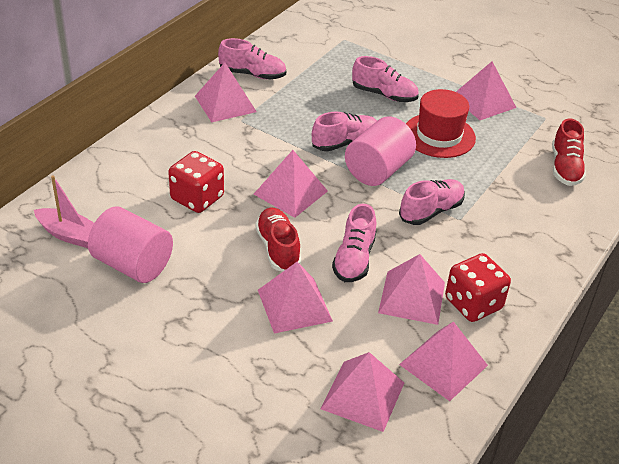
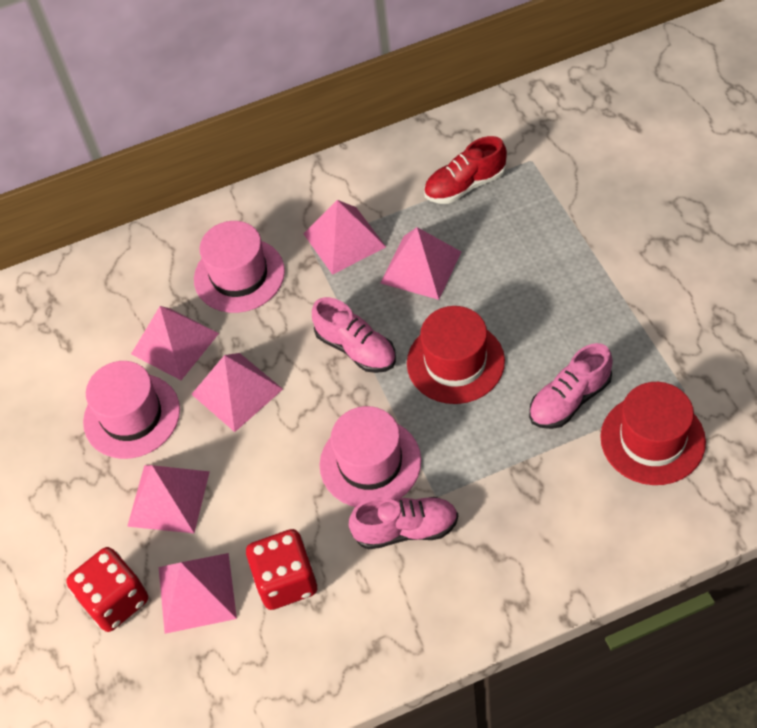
pink boat: [34,175,94,248] = 1 -> none = 0
pink cylinder: [88,206,173,283] [345,117,416,186] = 2 -> none = 0
pink hat: none = 0 -> [83,361,180,459] [194,221,285,313] [320,406,421,507] = 3
pink pyramid: [195,63,257,122] [254,150,328,218] [258,262,333,334] [321,352,404,432] [378,254,445,325] [399,321,488,401] [456,61,517,120] = 7 -> [127,465,210,533] [131,306,219,380] [159,553,237,634] [191,353,283,432] [304,200,386,275] [381,227,461,300] = 6
pink shoe: [218,38,286,79] [312,111,377,152] [332,204,376,282] [352,56,419,102] [399,179,465,225] = 5 -> [312,297,396,373] [349,497,458,550] [529,343,613,429] = 3
red hat: [406,89,476,158] = 1 -> [407,306,505,404] [600,382,706,485] = 2
red shoe: [255,208,301,271] [552,118,586,186] = 2 -> [424,136,507,204] = 1

